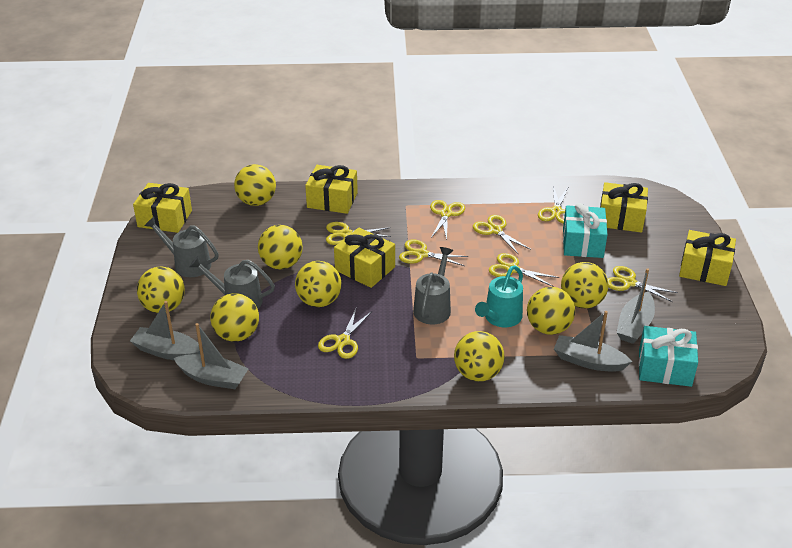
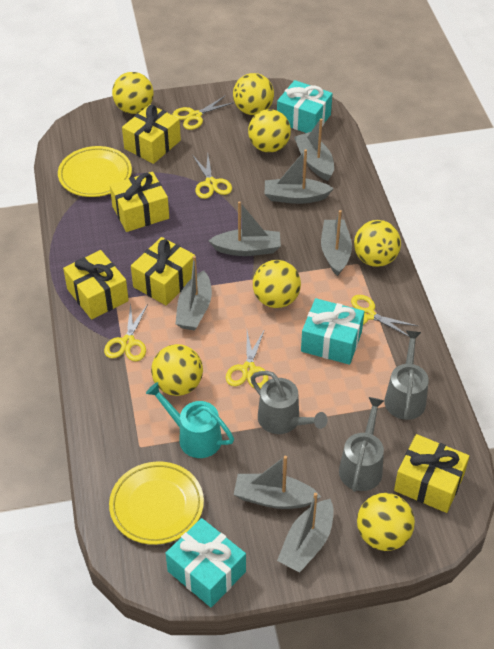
grey boat: [130,301,200,360] [174,323,249,389] [554,311,632,372] [616,268,655,344] = 4 -> [175,256,212,331] [208,201,281,256] [234,456,321,509] [265,149,334,204] [277,493,334,573] [294,118,334,181] [321,210,352,276] = 7
turquoise gift: [563,203,607,258] [639,326,698,387] = 2 -> [166,518,246,607] [277,80,332,133] [301,298,364,365] = 3
yellow ball: [137,267,185,313] [210,293,259,342] [234,164,276,206] [258,225,303,269] [295,261,342,307] [454,331,505,381] [527,287,575,335] [561,262,608,309] = 8 -> [112,72,153,114] [151,344,203,396] [233,73,274,115] [248,109,291,153] [253,260,301,308] [354,220,401,267] [357,493,415,551] = 7
yellow plate: none = 0 -> [58,146,132,197] [109,461,204,545] = 2
yellow scissors: [318,309,372,359] [326,222,391,245] [399,240,468,266] [430,200,465,240] [473,215,531,255] [489,253,559,287] [538,186,568,224] [608,266,678,302] = 8 -> [104,303,148,361] [173,95,235,130] [193,155,232,199] [226,329,269,389] [351,295,418,337] = 5

